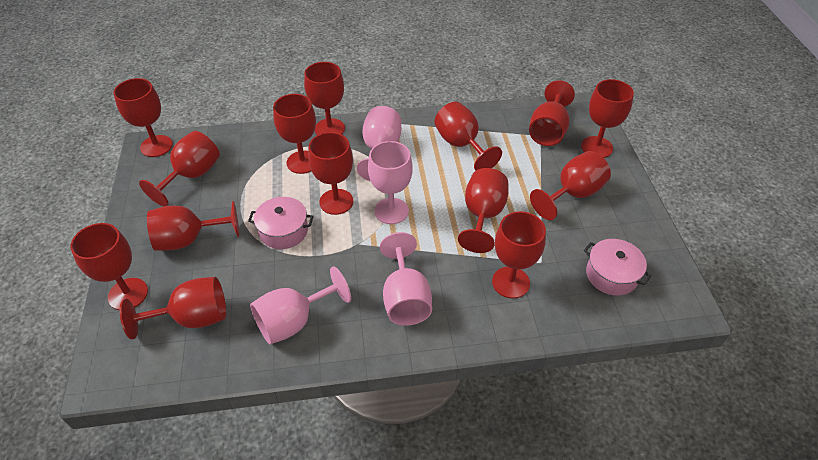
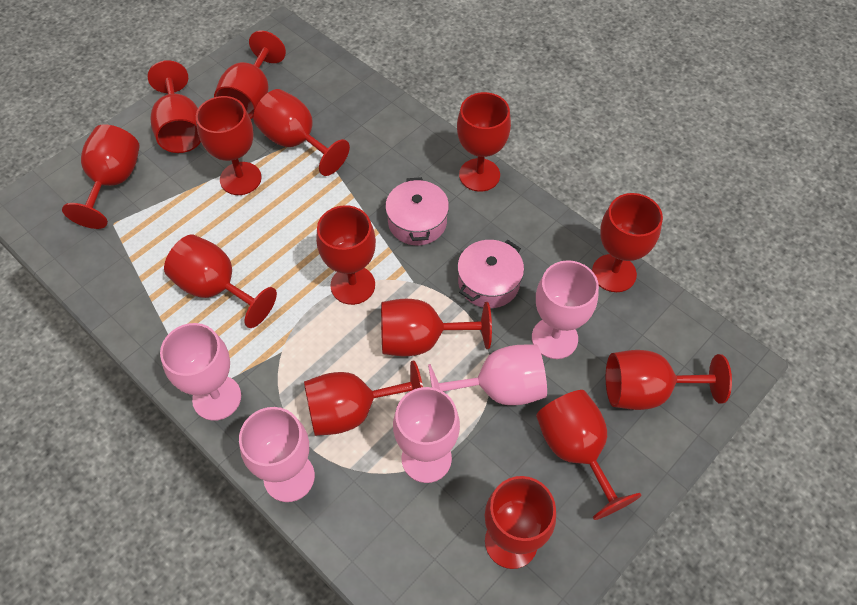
pink goblet: [250,267,351,344] [357,106,401,181] [368,141,413,224] [380,232,432,326] = 4 -> [160,323,241,421] [239,407,315,502] [393,387,460,483] [428,345,547,405] [532,260,599,359] = 5

